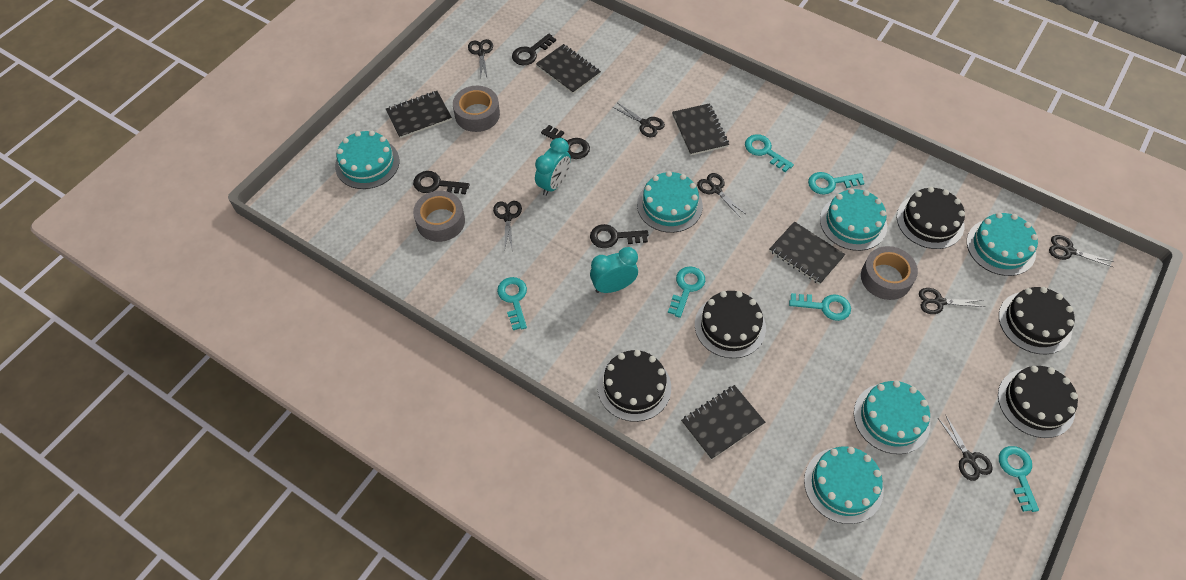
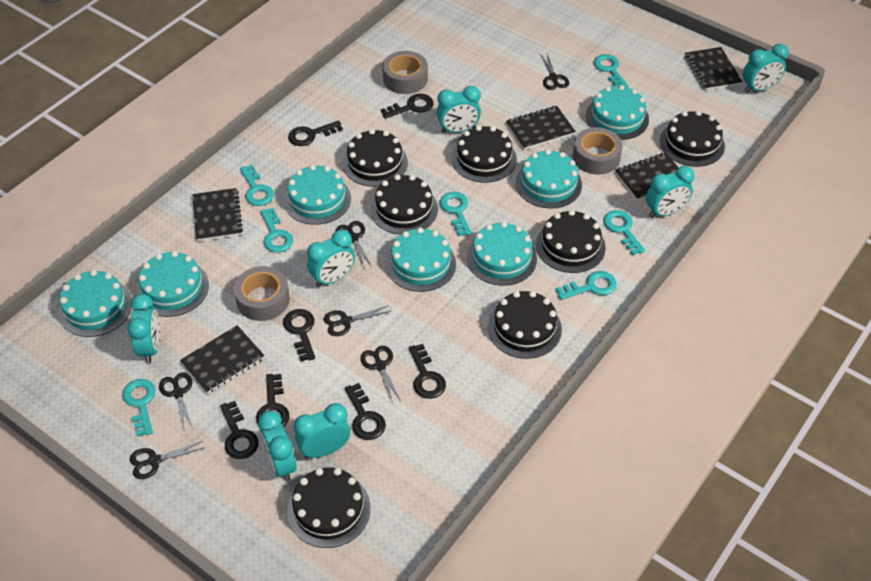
black cake: [597,350,671,422] [695,291,766,358] [897,187,965,249] [998,366,1078,438] [999,287,1075,354] = 5 -> [287,467,371,548] [342,129,408,187] [370,175,438,235] [452,125,517,183] [488,291,562,359] [536,210,606,273] [660,111,725,167] = 7
black key: [413,171,469,194] [512,34,556,65] [541,125,590,159] [590,224,649,248] = 4 -> [220,401,258,459] [256,374,289,427] [283,309,315,361] [288,120,343,146] [345,383,386,440] [381,94,434,119] [409,344,446,399] = 7
black scissors: [468,39,493,78] [493,201,522,248] [613,103,665,137] [697,173,746,218] [919,288,985,314] [938,414,993,481] [1049,235,1114,267] = 7 -> [129,441,204,479] [159,372,193,430] [324,305,391,336] [336,221,372,267] [360,346,401,404] [540,54,569,90] = 6
turquoise cake: [335,131,400,189] [637,171,703,233] [804,447,884,524] [820,188,887,251] [854,381,930,454] [967,212,1038,276] = 6 -> [58,270,132,337] [136,251,209,317] [284,165,351,225] [386,227,456,292] [467,222,537,286] [515,149,582,209] [586,85,649,140] = 7
turquoise clock: [535,138,571,196] [590,247,638,293] = 2 -> [127,294,160,363] [258,411,296,481] [294,403,350,459] [307,230,355,287] [437,86,481,133] [646,166,695,218] [743,44,789,93] = 7
turquoise key: [497,277,527,330] [668,266,705,318] [745,134,794,172] [789,293,851,321] [808,172,865,194] [999,446,1039,512] = 6 -> [122,379,155,437] [240,164,274,206] [260,208,293,253] [440,192,472,236] [556,271,617,300] [594,54,628,88] [603,210,645,255] = 7

